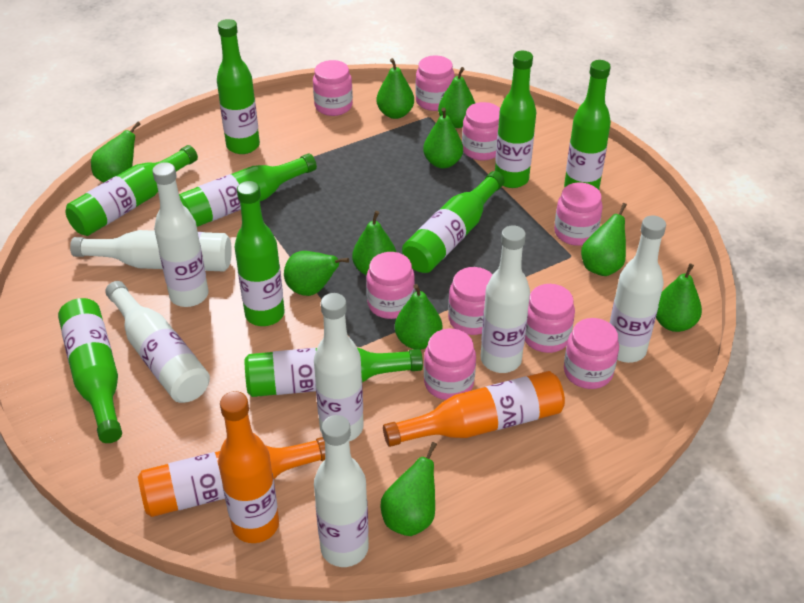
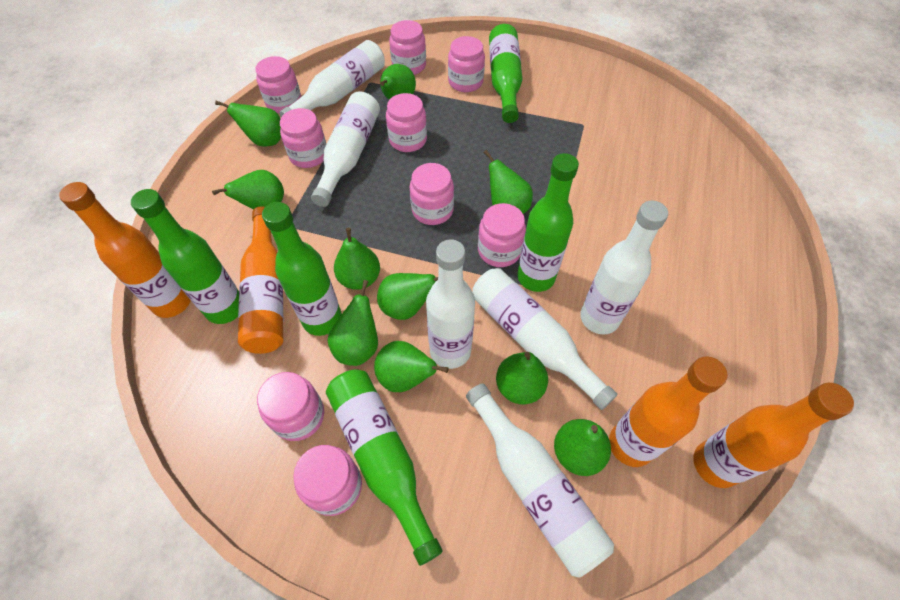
green bottle: [58,298,122,443] [65,145,198,236] [179,153,317,227] [217,19,260,154] [234,181,285,326] [244,348,423,397] [402,171,505,273] [495,51,536,188] [564,60,611,190] = 9 -> [131,189,239,324] [262,202,342,336] [326,369,443,566] [489,24,523,123] [518,153,579,292] = 5
orange bottle: [138,437,325,517] [218,391,279,543] [383,371,565,447] = 3 -> [59,182,191,318] [238,206,283,354] [609,356,728,467] [693,383,854,488] = 4
white bottle: [70,230,232,272] [105,281,210,403] [153,162,208,307] [314,293,364,441] [314,415,369,567] [481,225,530,373] [610,215,666,363] = 7 -> [280,40,385,117] [311,92,380,207] [426,239,475,369] [466,383,614,578] [472,268,618,410] [580,201,668,335] = 6

